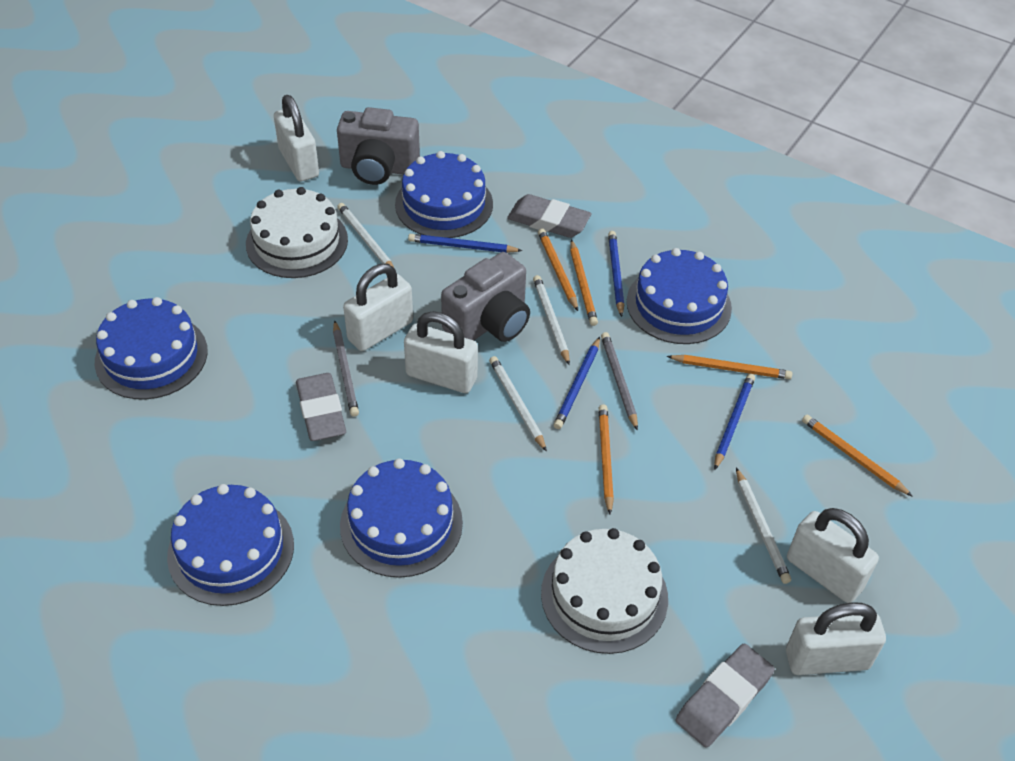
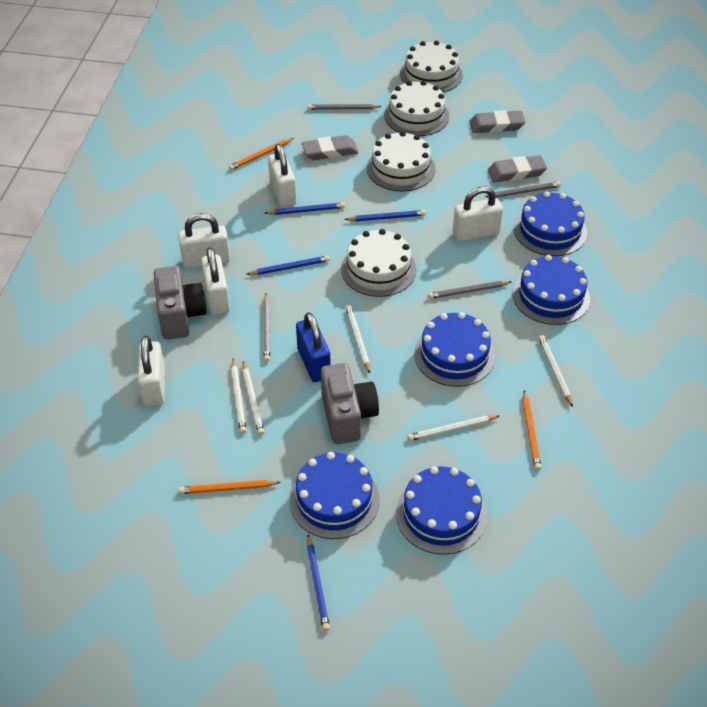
blue padlock: none = 0 -> [296,312,331,382] = 1
grey pencil: [333,320,359,417] [601,332,638,431] = 2 -> [263,294,270,362] [307,104,382,110] [428,281,512,299] [485,181,561,198] = 4
orange pencil: [538,228,578,311] [570,240,598,326] [599,404,614,514] [667,355,792,379] [802,414,913,497] = 5 -> [178,480,281,494] [229,138,293,170] [523,391,541,470] = 3
white cake: [246,187,348,278] [541,528,668,654] = 2 -> [341,229,416,297] [367,131,435,191] [384,81,449,136] [400,40,463,92] = 4
white pencil: [337,203,394,267] [489,356,547,452] [533,275,570,365] [736,468,791,584] = 4 -> [231,359,246,433] [242,361,264,435] [346,305,370,374] [408,415,499,441] [538,335,573,407] = 5

